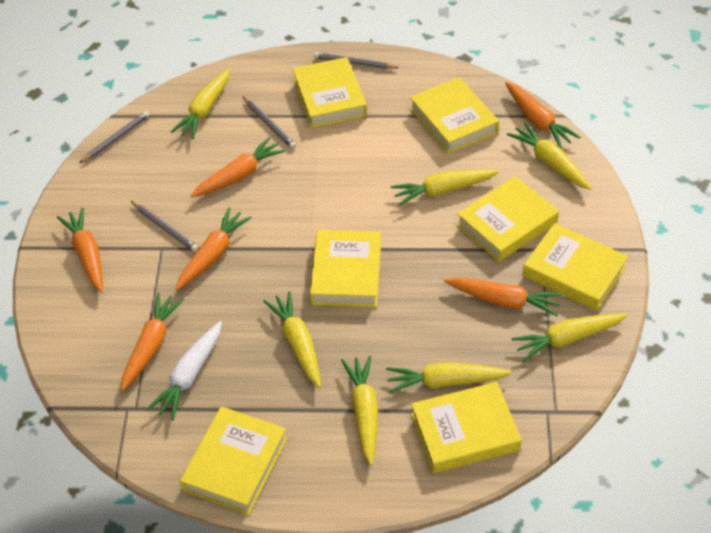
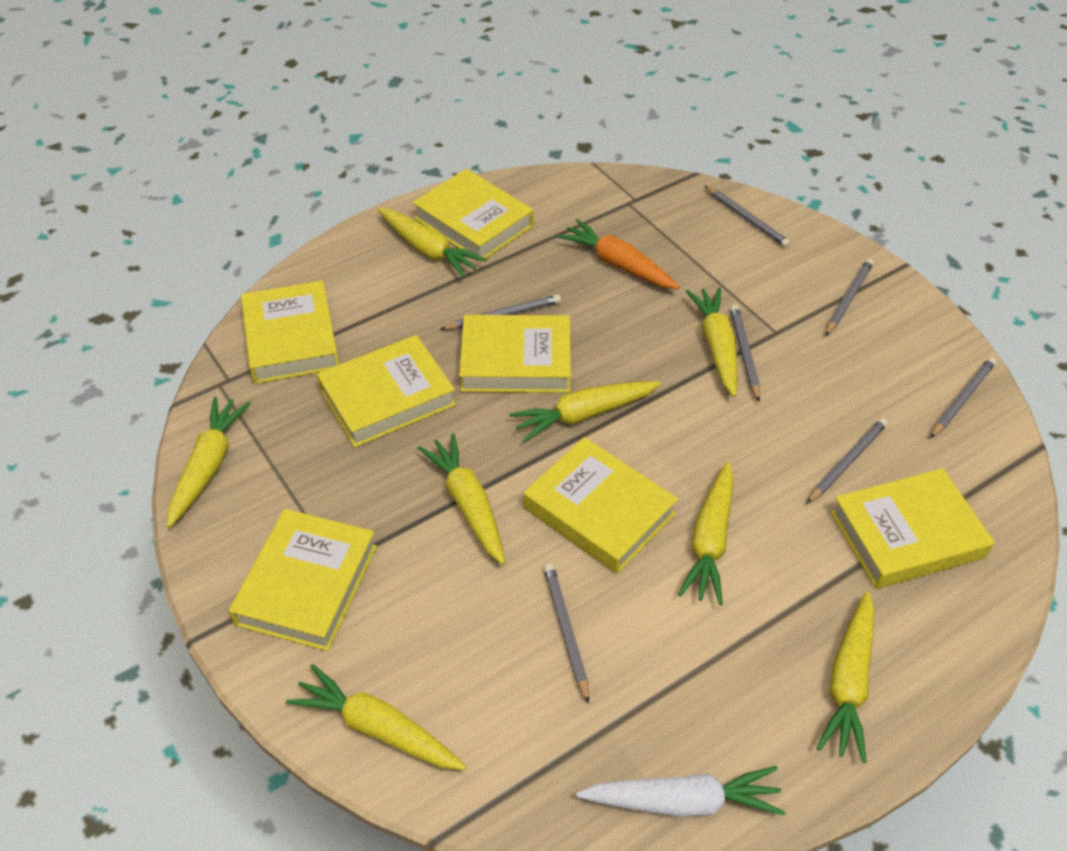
grey pencil: [80,111,150,163] [131,201,198,252] [243,97,296,149] [314,52,399,69] = 4 -> [440,295,561,330] [544,563,589,704] [705,186,790,248] [730,305,760,402] [807,418,888,504] [825,259,874,336] [930,357,996,438] = 7
orange carrot: [57,208,103,293] [121,292,184,391] [176,207,252,290] [191,137,285,197] [444,277,563,317] [505,82,581,149] = 6 -> [557,219,680,289] = 1
yellow carrot: [171,68,230,139] [263,291,321,388] [341,356,378,466] [386,362,511,393] [391,169,499,206] [507,122,592,190] [511,313,628,362] = 7 -> [167,397,251,528] [286,664,467,770] [377,208,487,278] [417,433,505,565] [509,381,661,443] [678,462,734,605] [686,287,737,397] [816,592,874,763] = 8

